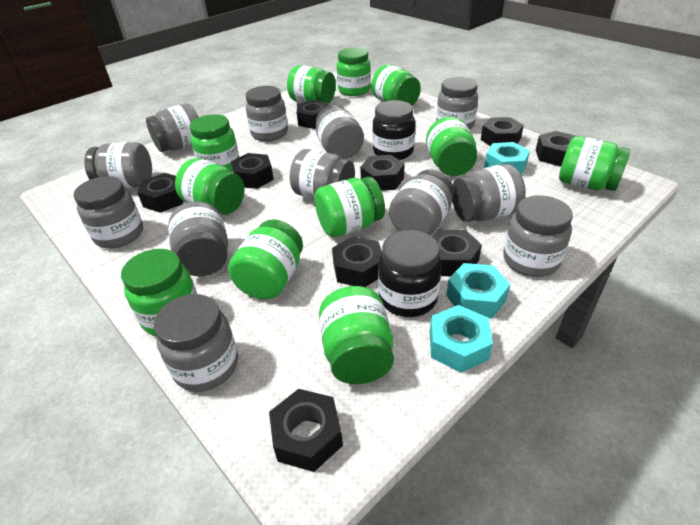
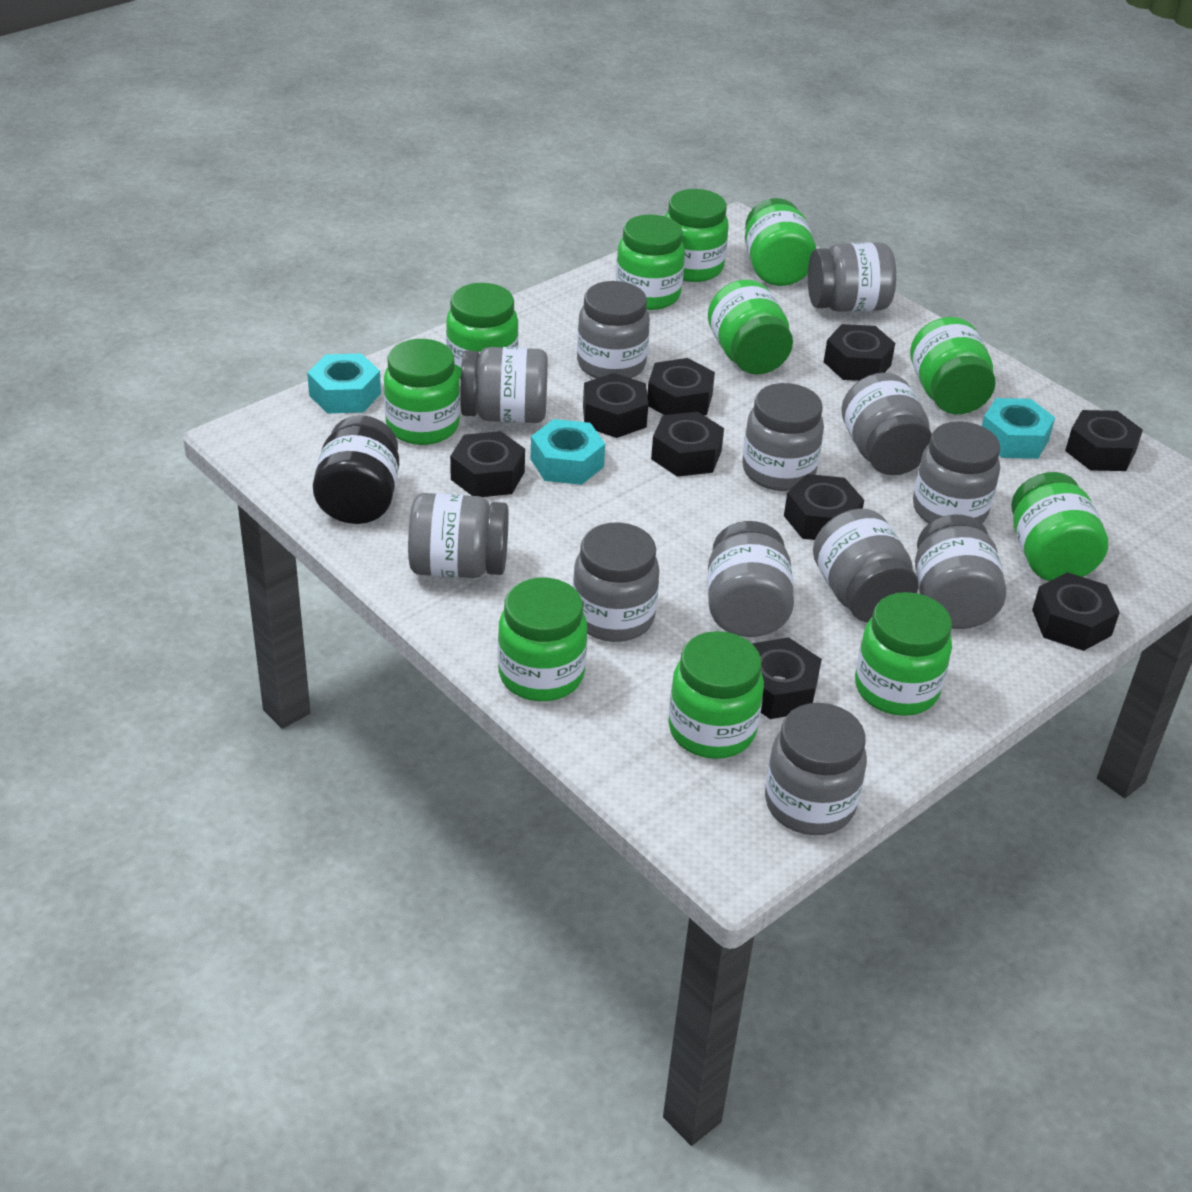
black jar: [373,100,415,160] [378,230,442,317] = 2 -> [313,415,399,524] = 1

